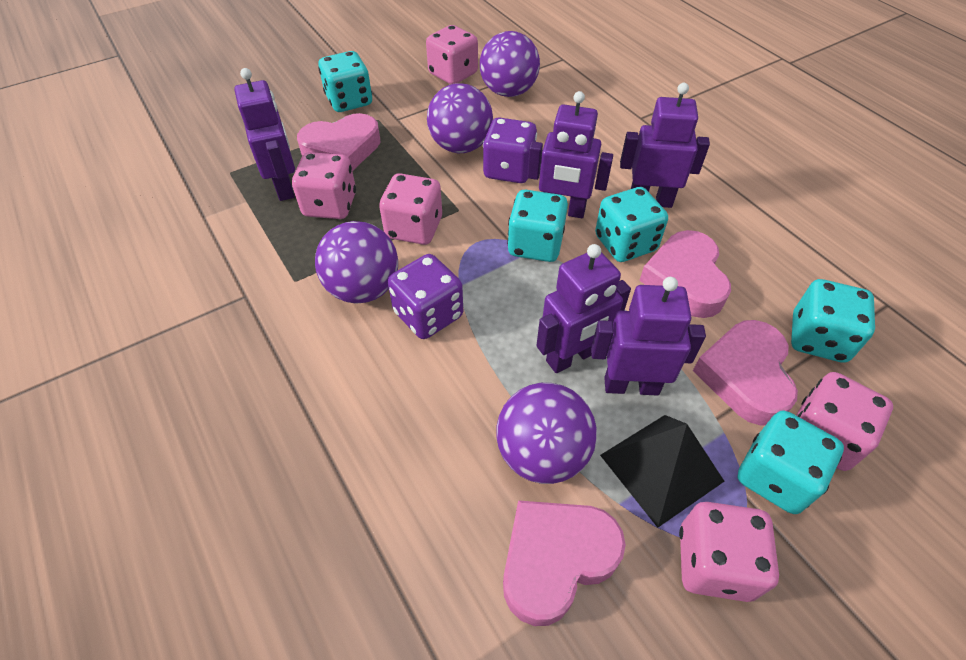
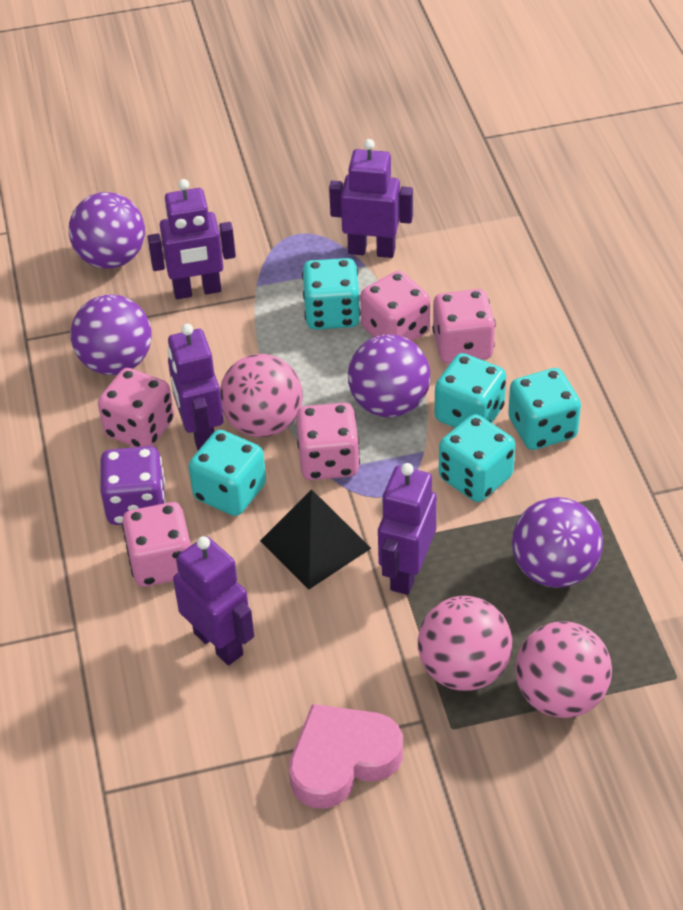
pink ball: none = 0 -> [220,354,303,437] [418,596,512,691] [515,621,612,718] = 3
pink heart: [297,113,380,171] [503,500,626,626] [639,230,731,318] [693,320,798,426] = 4 -> [289,704,403,809] = 1
purple dice: [388,254,463,339] [483,117,537,183] = 2 -> [100,446,166,525] = 1

